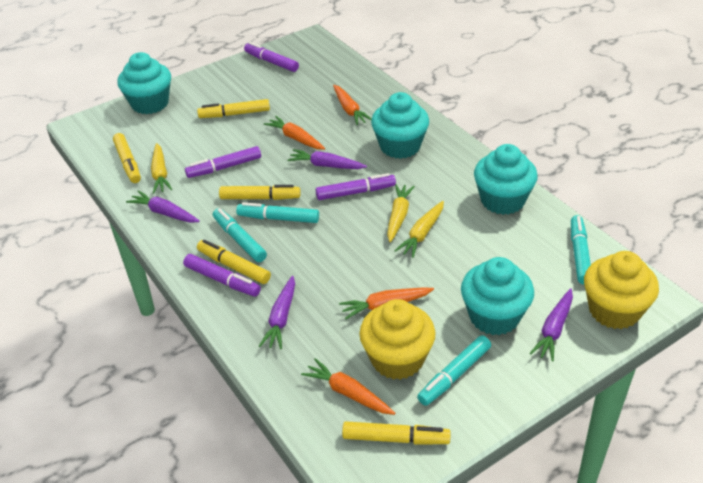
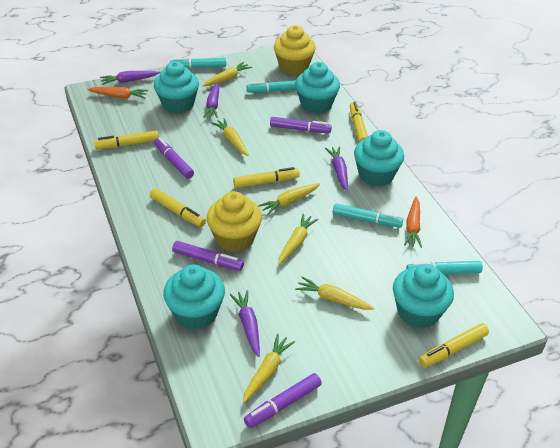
orange carrot: [264,116,325,150] [301,358,395,415] [333,85,372,125] [339,287,434,319] = 4 -> [87,87,148,98] [404,197,422,248] = 2
turquoise cupcake: [118,52,171,114] [371,92,429,159] [461,257,534,335] [474,144,538,215] = 4 -> [154,61,199,114] [163,265,225,330] [295,62,340,114] [354,130,404,187] [393,264,454,328] = 5
yellow carrot: [151,143,173,194] [387,184,415,242] [394,201,444,258] = 3 -> [202,62,252,86] [212,118,249,156] [243,334,295,403] [258,183,320,215] [278,214,319,265] [295,277,374,310] = 6

